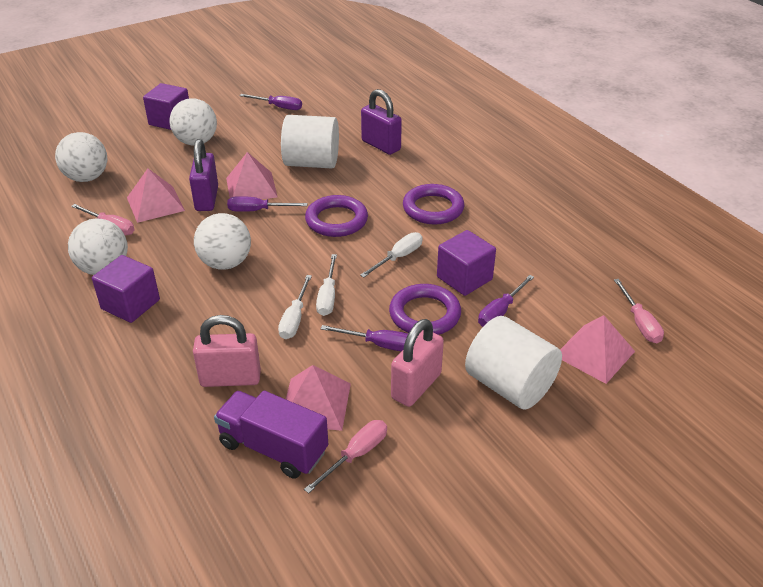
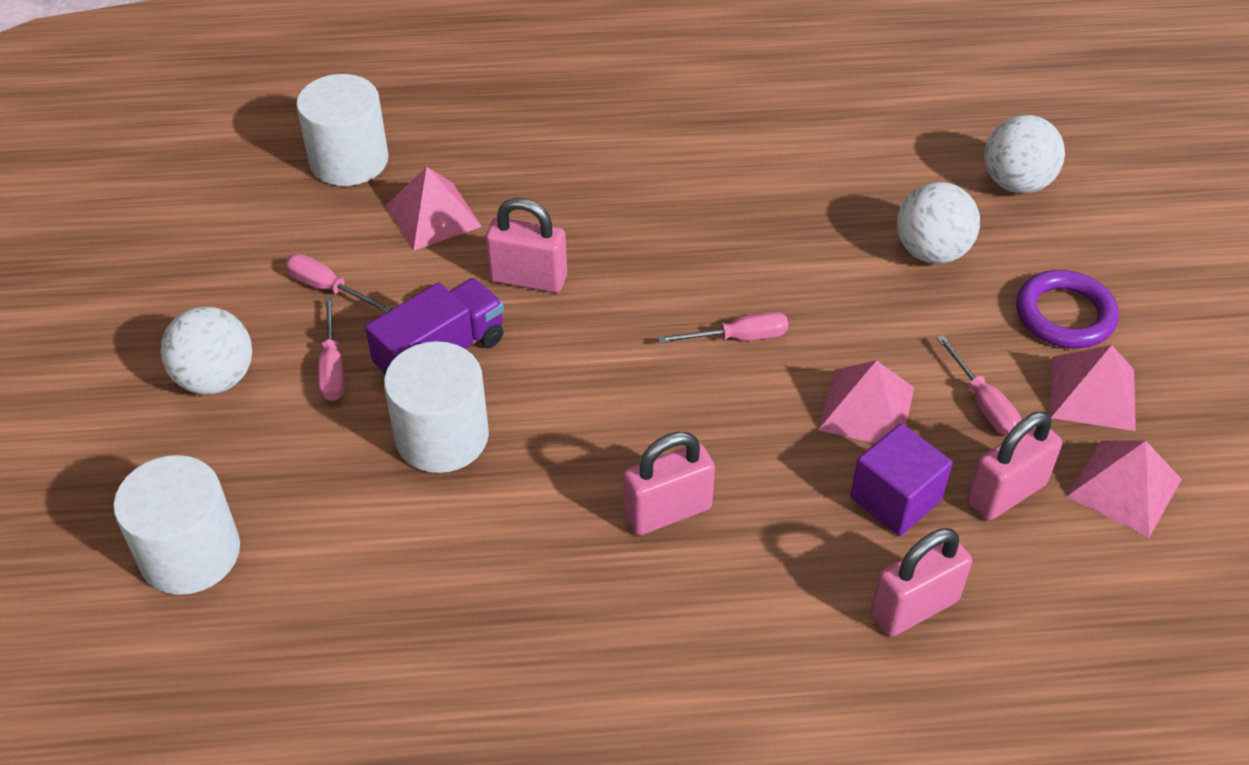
pink padlock: [193,315,261,387] [391,319,444,407] = 2 -> [486,198,567,293] [624,432,715,535] [871,528,972,637] [967,412,1062,520] = 4
pink screwdriver: [71,204,135,235] [304,420,387,493] [614,279,664,343] = 3 -> [285,254,392,313] [318,297,345,401] [658,311,788,343] [937,335,1021,435] = 4
purple cube: [92,255,160,323] [143,83,189,130] [437,230,496,296] = 3 -> [850,424,953,536] = 1
purple padlock: [189,139,218,211] [361,89,402,155] = 2 -> none = 0
purple ring: [305,195,368,237] [389,284,461,335] [403,184,464,225] = 3 -> [1016,270,1119,348] = 1
purple screwdriver: [227,196,308,212] [239,94,302,110] [321,325,408,351] [478,275,534,327] = 4 -> none = 0
white ball: [55,132,107,182] [68,218,128,275] [169,98,217,146] [194,213,251,270] = 4 -> [160,306,252,394] [897,182,980,264] [984,115,1065,193] = 3
white cylinder: [281,115,339,169] [465,316,562,409] = 2 -> [113,455,240,595] [296,74,389,186] [384,341,489,473] = 3
white screwdriver: [278,275,312,339] [316,254,337,316] [360,232,423,277] = 3 -> none = 0

